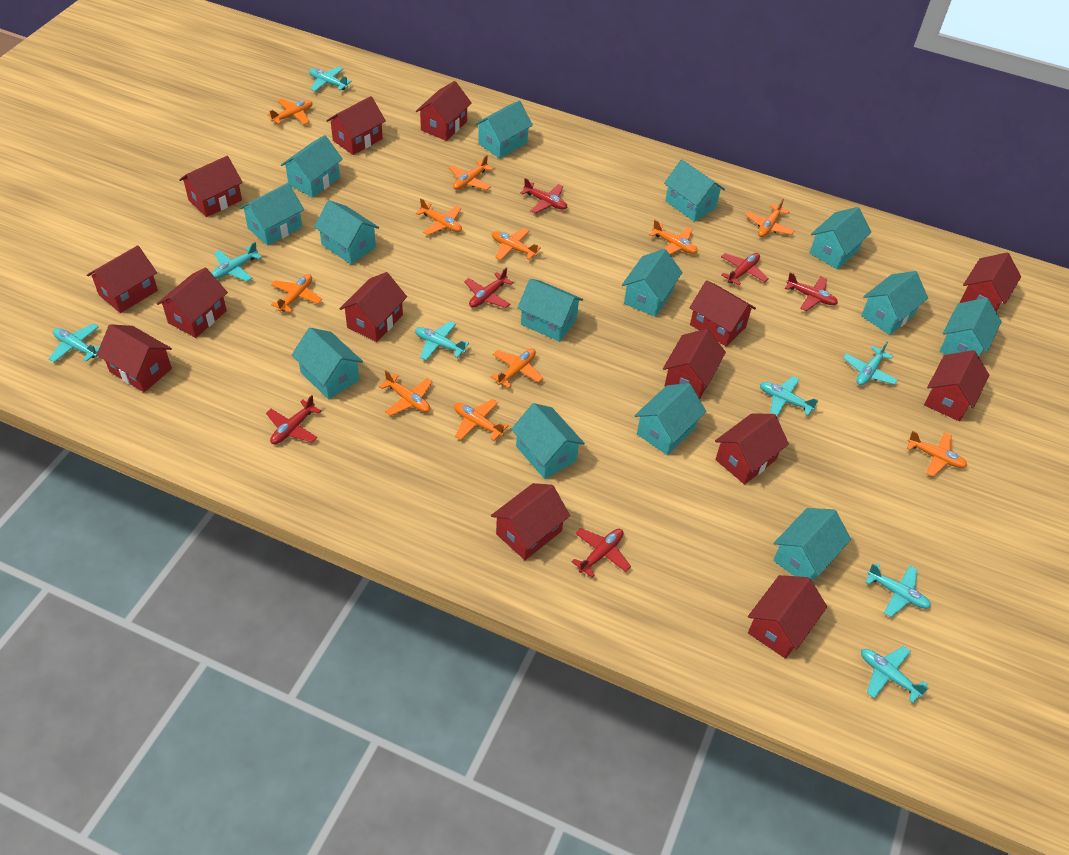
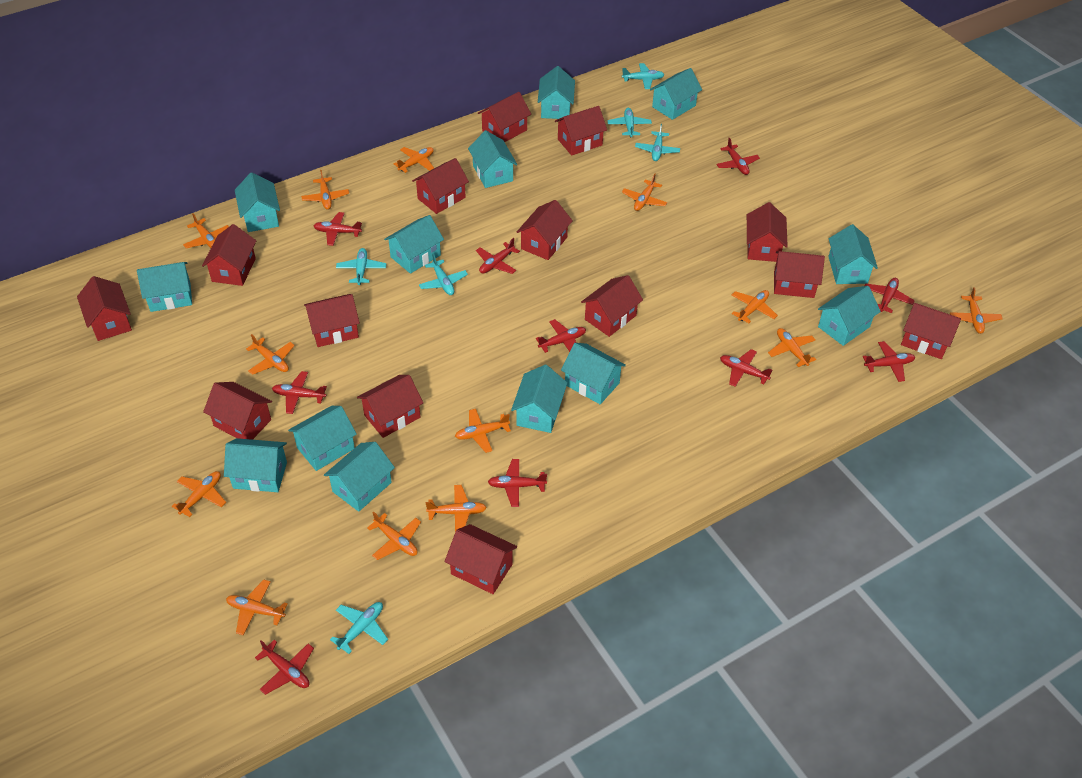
orange plane: [267,99,312,124] [271,274,322,313] [379,370,433,416] [416,198,462,235] [449,155,493,190] [454,399,509,441] [491,349,543,388] [492,228,541,260] [649,220,698,255] [745,198,794,237] [907,431,967,477] = 11 -> [172,471,226,517] [183,213,229,248] [226,580,288,635] [246,334,295,375] [301,170,349,210] [367,512,421,560] [394,147,434,173] [425,485,487,532] [455,409,511,453] [622,174,667,211] [732,290,778,323] [768,328,816,367] [950,287,1003,334] = 13
red plane: [266,395,321,444] [464,267,513,308] [520,178,567,214] [572,528,631,578] [721,253,769,286] [785,272,838,311] = 6 -> [255,640,314,695] [272,371,327,414] [314,212,362,246] [476,238,520,274] [488,459,547,507] [536,319,586,353] [716,138,760,175] [720,349,772,387] [863,341,915,382] [865,278,915,313] = 10
turquoise house: [239,183,304,246] [281,135,343,198] [292,328,363,399] [314,200,379,265] [474,101,533,159] [511,403,585,479] [517,279,583,342] [622,249,682,317] [634,383,706,455] [664,159,725,222] [773,508,851,582] [810,207,871,270] [861,271,928,335] [939,298,1002,356] = 14 -> [137,262,192,312] [224,438,287,492] [235,172,280,232] [288,406,357,471] [324,442,395,512] [384,215,444,274] [468,130,517,188] [511,365,567,433] [538,66,575,119] [561,343,626,404] [650,68,702,120] [818,286,881,346] [828,224,878,284] = 13
turquoise plane: [49,323,100,362] [212,242,262,282] [309,67,352,91] [415,321,469,361] [760,376,818,417] [843,342,898,385] [861,646,929,703] [865,563,931,617] = 8 -> [330,602,388,654] [336,248,386,285] [419,253,468,295] [607,108,652,138] [622,63,664,89] [635,124,680,161] = 6

